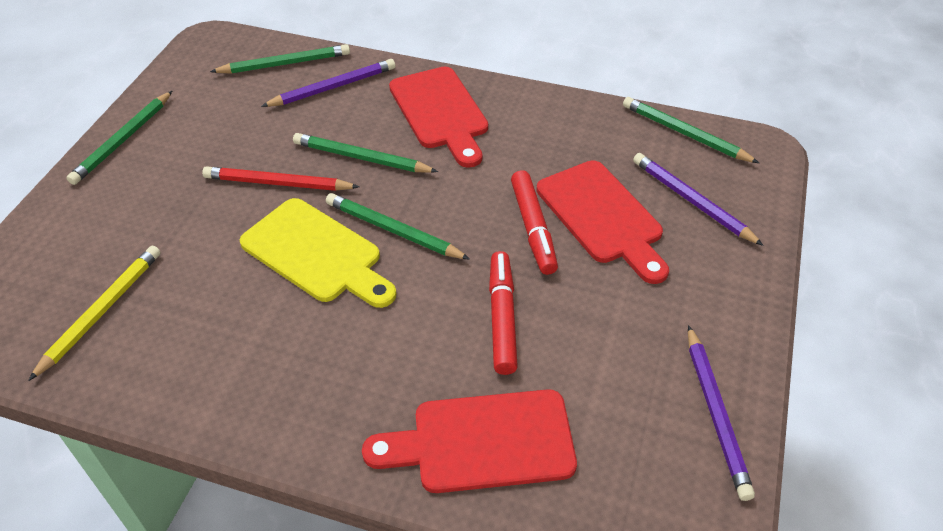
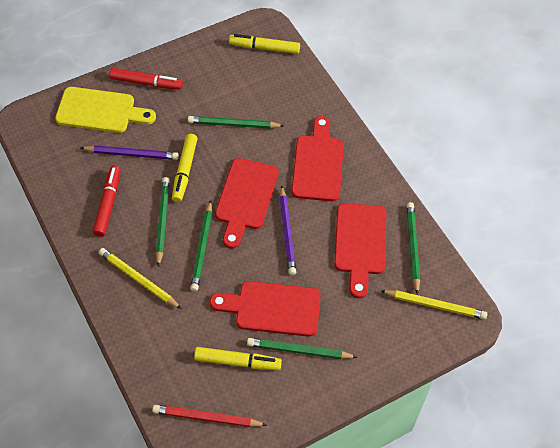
purple pencil: [261,59,395,107] [633,153,764,246] [688,325,755,501] = 3 -> [81,145,179,160] [279,185,296,275] = 2
red cutting board: [362,389,577,493] [389,67,488,168] [537,160,669,284] = 3 -> [210,281,321,337] [215,158,279,249] [291,116,344,201] [334,203,386,298] = 4
yellow marker: none = 0 -> [172,134,198,202] [194,347,282,370] [229,34,300,54] = 3
yellow pencil: [28,246,161,381] = 1 -> [99,248,182,309] [381,290,487,320] = 2

